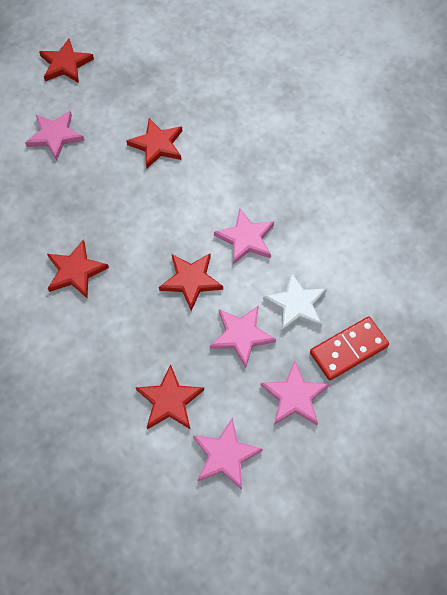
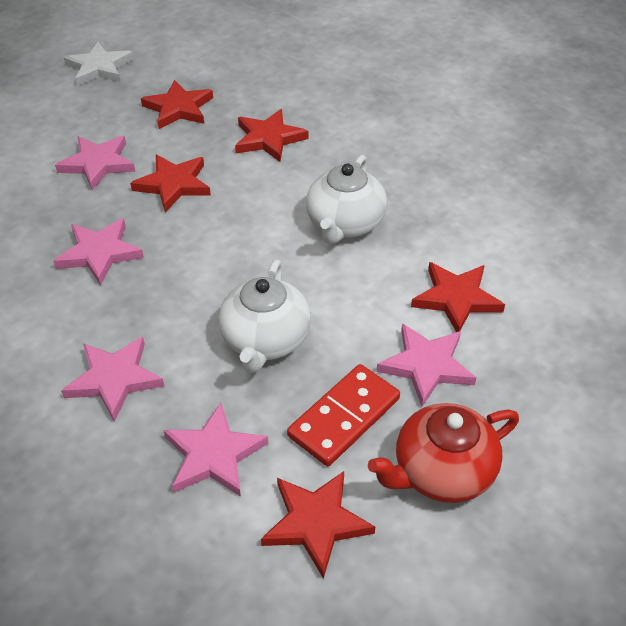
red teapot: none = 0 -> [368,403,519,503] = 1
white teapot: none = 0 -> [219,260,311,373] [306,155,387,244] = 2

